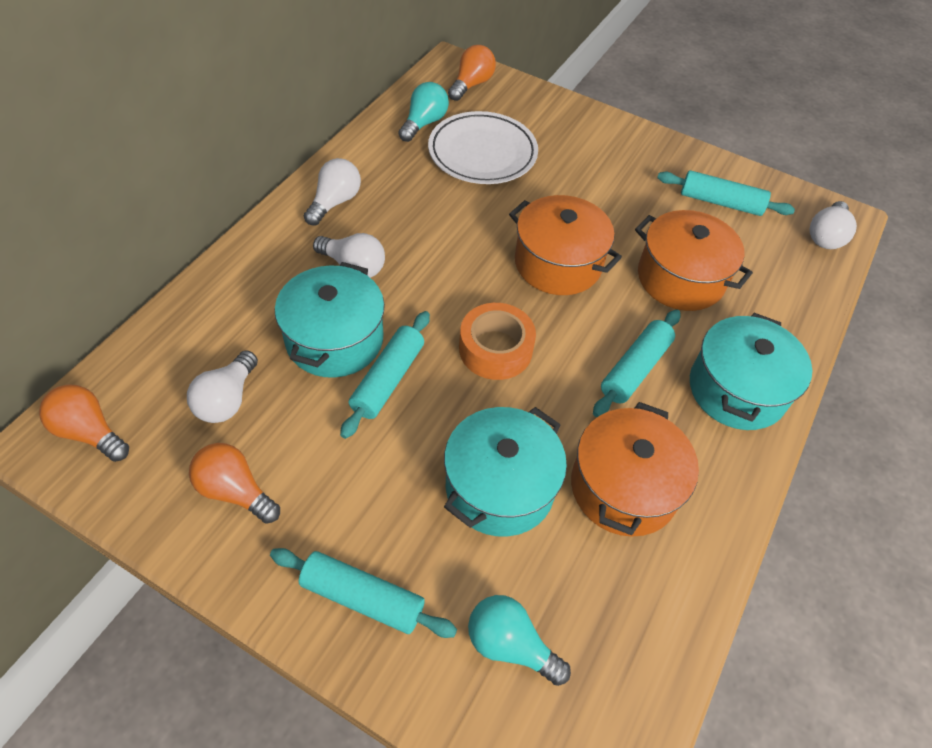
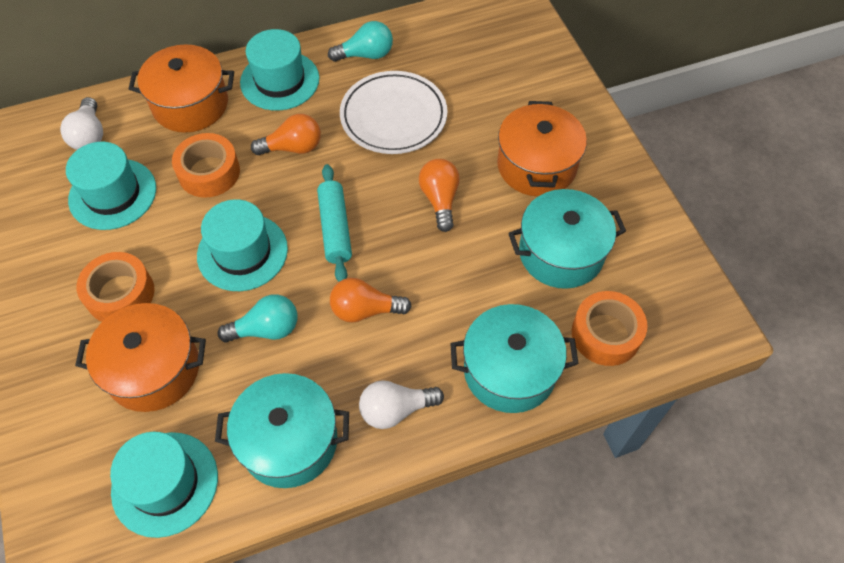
orange tape: [459,303,536,380] = 1 -> [76,252,154,322] [172,133,240,198] [572,291,648,366] = 3
turquoise hat: none = 0 -> [66,142,156,230] [110,432,218,538] [197,199,288,291] [240,29,319,110] = 4
turquoise rolling pin: [270,548,457,638] [340,311,430,439] [593,310,680,417] [657,170,795,216] = 4 -> [317,164,352,282] = 1
white light bulb: [187,350,258,423] [304,158,361,225] [313,233,385,278] [810,201,857,249] = 4 -> [60,97,103,150] [359,380,444,429] = 2

